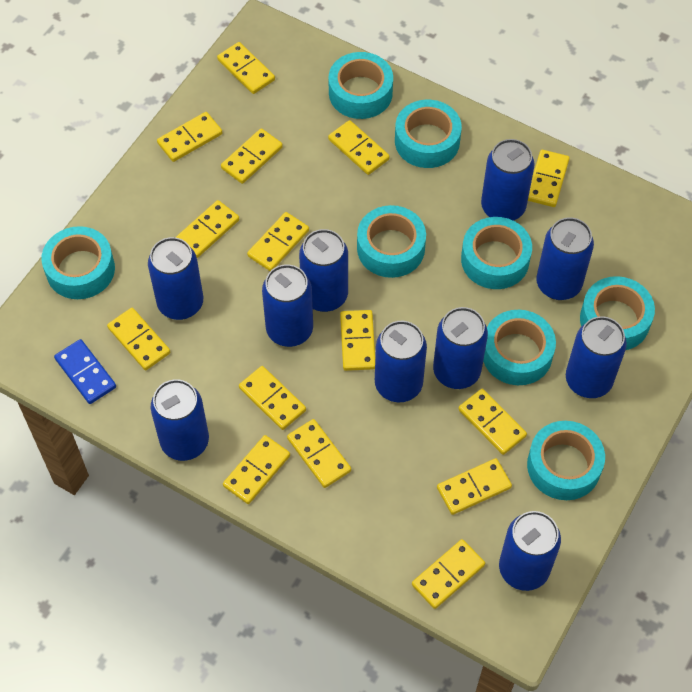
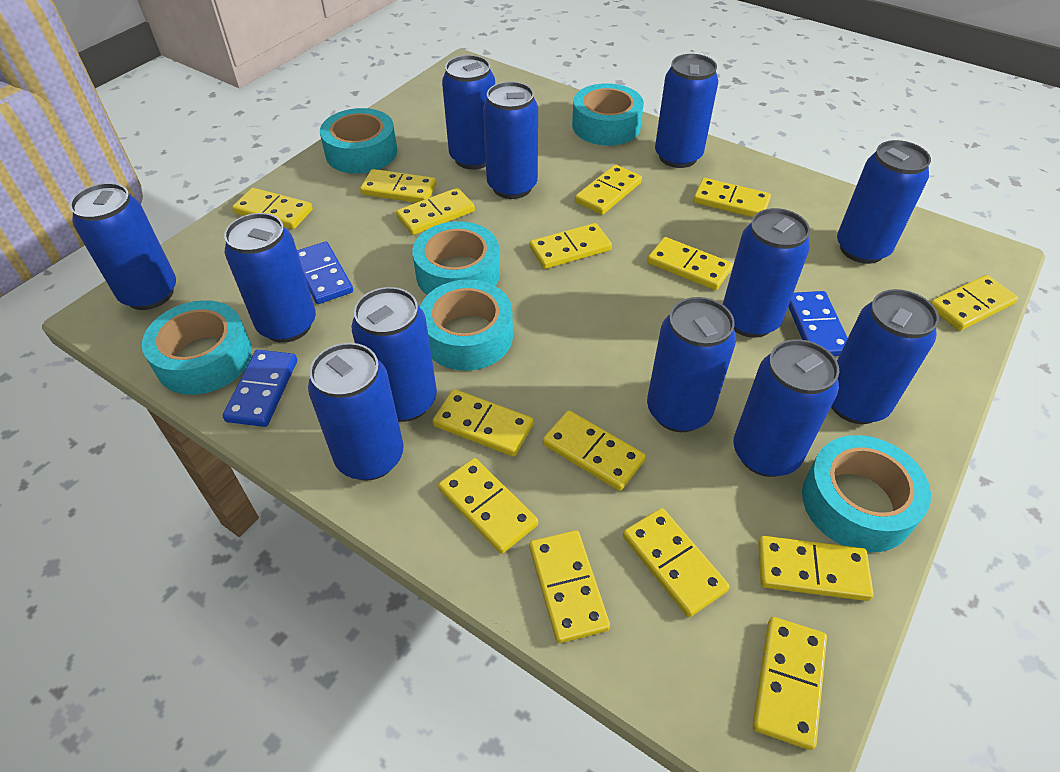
blue can: [148,237,203,320] [151,379,209,461] [262,264,313,347] [299,229,348,312] [375,321,427,402] [433,307,488,389] [481,139,534,221] [499,511,561,591] [536,217,594,300] [566,316,627,398] = 10 -> [70,183,176,310] [224,213,316,343] [308,343,404,481] [351,287,437,422] [442,55,495,169] [483,82,538,199] [647,297,736,432] [655,54,719,168] [723,208,810,338] [733,339,839,477] [831,289,939,424] [837,140,931,264] = 12
blue domino: [54,339,116,404] = 1 -> [223,350,297,427] [297,241,353,304] [788,291,848,356] = 3
turquoise tape: [42,226,115,299] [329,52,393,119] [357,205,426,278] [395,100,462,168] [461,217,532,289] [483,310,556,385] [527,421,605,500] [580,276,655,350] = 8 -> [142,300,252,395] [320,108,397,174] [412,221,500,295] [420,280,513,371] [572,83,644,146] [802,435,931,552] = 6

